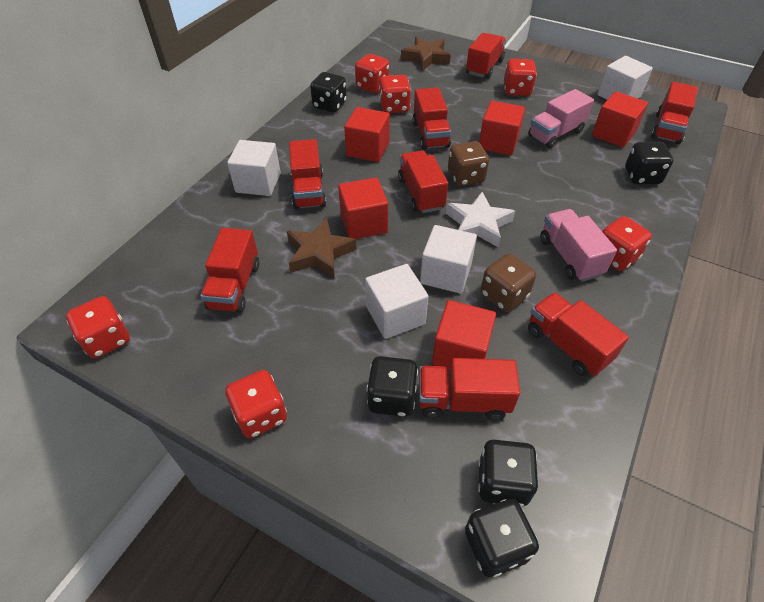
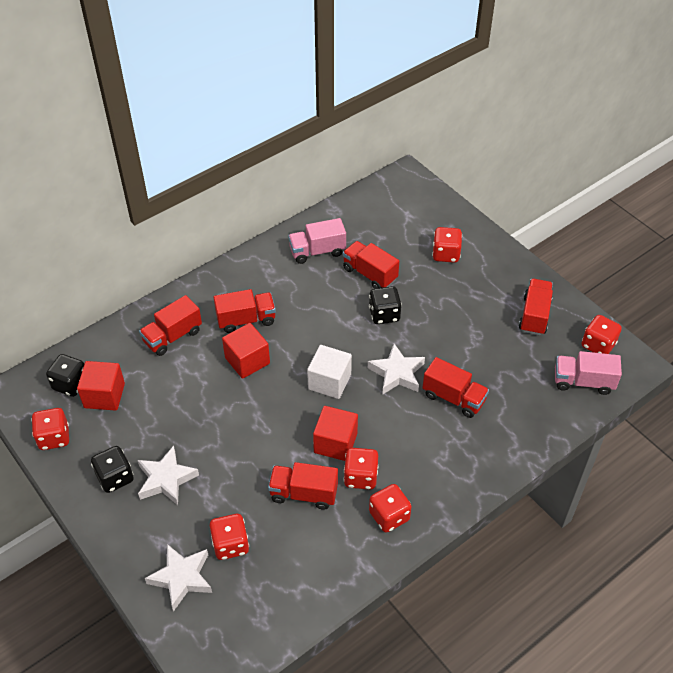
black dice: [310,72,347,113] [366,356,418,417] [465,499,539,577] [478,440,538,507] [625,142,673,184] = 5 -> [46,354,84,397] [91,446,134,493] [369,286,402,324] = 3
brown dice: [448,141,489,186] [481,253,536,312] = 2 -> none = 0
brown star: [287,218,356,278] [401,37,451,71] = 2 -> none = 0
red cube: [338,178,388,239] [344,107,390,162] [432,300,496,370] [479,101,525,156] [592,91,648,148] = 5 -> [77,361,125,411] [222,323,270,379] [313,406,358,461] = 3
red truck: [201,228,259,313] [289,139,326,210] [398,150,448,213] [413,87,451,150] [419,358,520,420] [466,33,506,79] [528,292,629,376] [651,82,697,144] = 8 -> [139,295,202,356] [214,289,276,333] [268,462,338,510] [343,241,399,289] [422,357,489,418] [519,279,553,335] = 6
white cube: [227,140,281,196] [365,264,429,339] [420,225,477,294] [598,56,653,100] = 4 -> [307,345,352,399] = 1
white star: [446,192,515,248] = 1 -> [138,446,199,505] [145,544,212,612] [368,344,425,395] = 3

